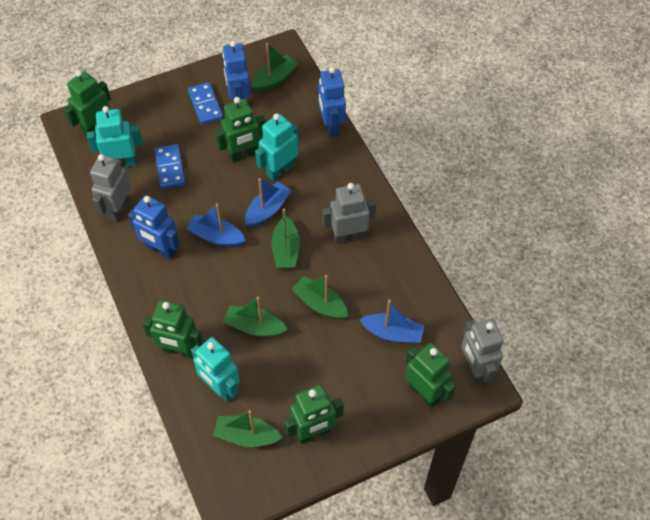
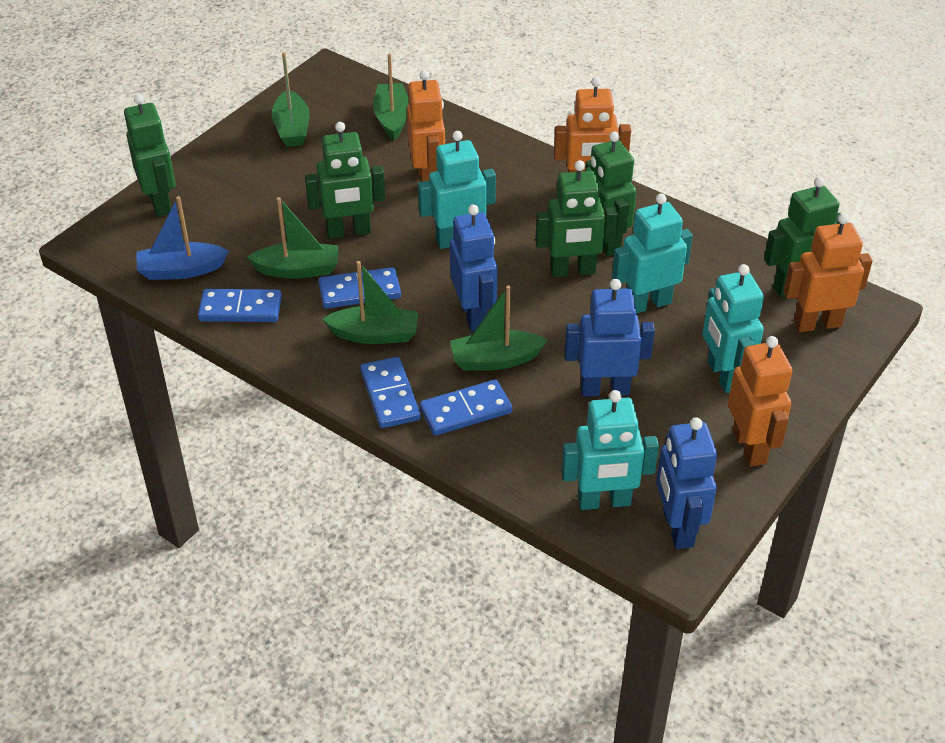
blue boat: [187,204,246,247] [245,178,291,227] [360,300,425,344] = 3 -> [137,196,228,280] = 1
blue domino: [154,144,185,189] [188,82,223,125] = 2 -> [198,289,282,322] [318,267,401,308] [360,357,421,428] [420,379,512,436] = 4
grey robot: [90,154,131,222] [322,183,376,244] [461,319,503,384] = 3 -> none = 0
orange robot: none = 0 -> [407,70,445,182] [554,77,631,172] [728,336,792,467] [784,213,872,332] = 4
turquoise robot: [87,106,143,167] [191,337,240,402] [255,113,299,181] = 3 -> [418,131,496,249] [561,390,659,510] [612,193,693,314] [702,264,764,393] = 4

